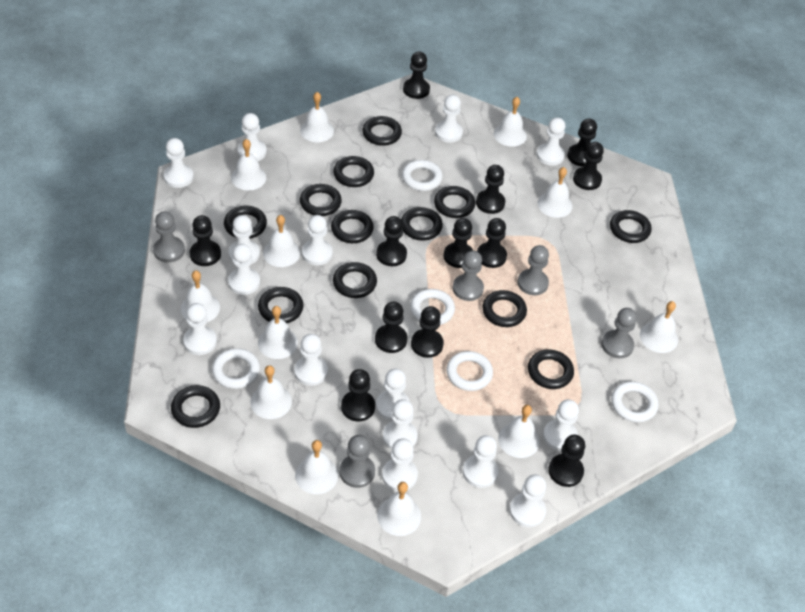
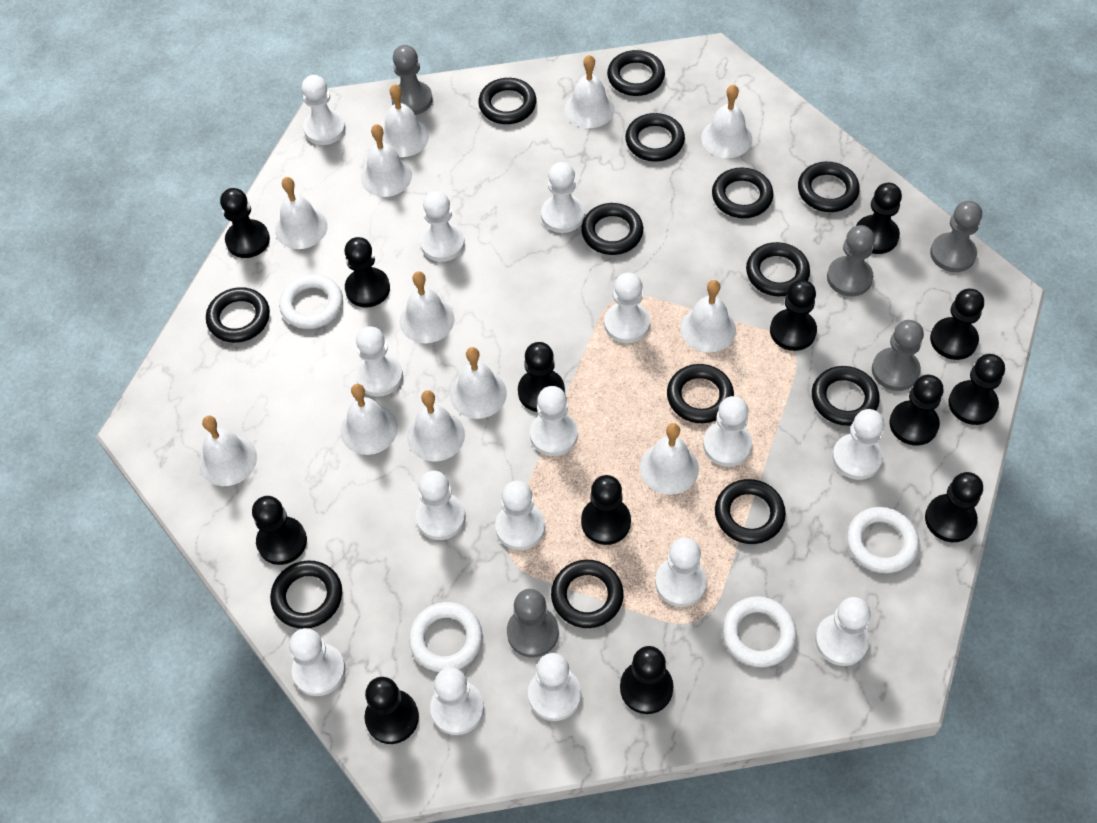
black pawn: [190,215,221,266] [341,369,375,421] [375,302,408,353] [376,216,407,266] [403,52,430,99] [411,306,444,358] [444,218,473,268] [476,165,505,214] [477,218,507,268] [548,435,585,487] [567,118,597,166] [573,142,604,190] = 12 -> [220,188,270,258] [252,496,307,565] [345,237,390,308] [364,677,419,744] [518,342,565,412] [581,475,631,545] [620,646,674,714] [770,280,817,351] [856,183,902,254] [889,375,944,446] [925,472,983,542] [930,289,984,360] [948,354,1005,425] = 13
white ring: [212,348,260,389] [402,160,443,191] [410,289,455,325] [446,351,493,391] [611,381,659,423] = 5 -> [279,274,343,329] [409,602,483,672] [722,596,797,667] [847,507,919,573] = 4

